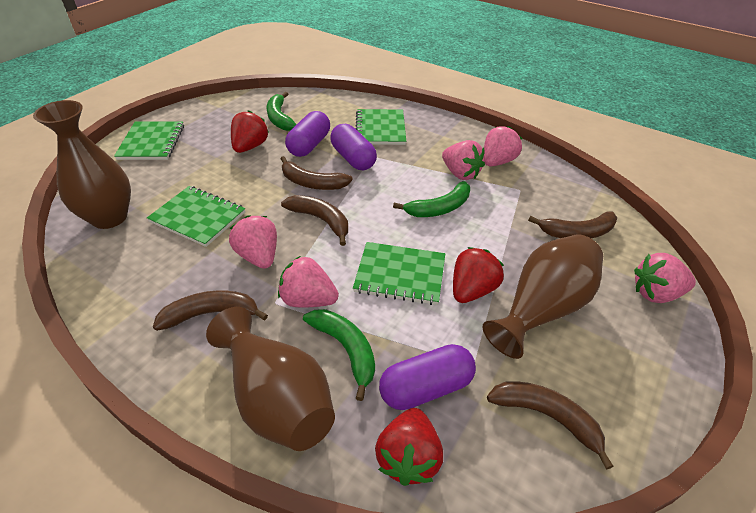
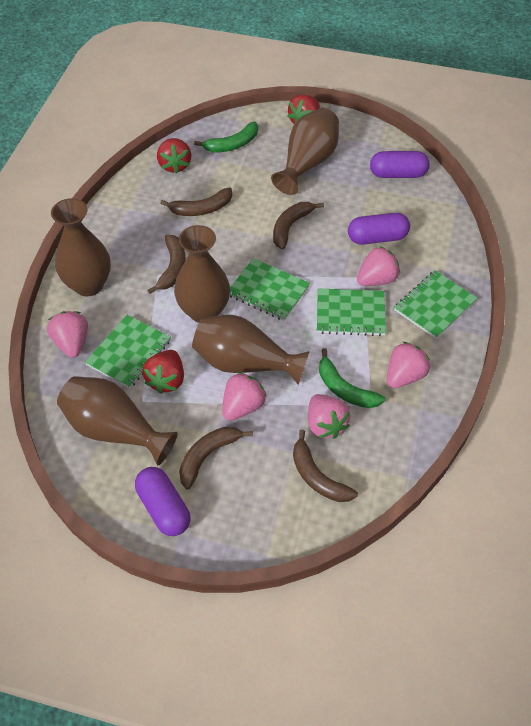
brown vase: [33,100,131,229] [206,307,335,451] [482,234,603,359] = 3 -> [51,198,111,296] [57,376,178,465] [174,225,230,323] [192,315,310,385] [271,108,339,195] = 5
green banana: [267,92,297,131] [303,309,375,401] [393,181,470,217] = 3 -> [194,122,258,153] [319,348,385,408] = 2

